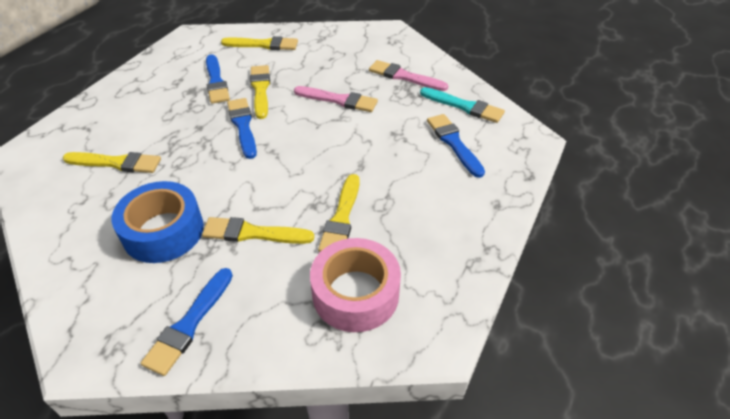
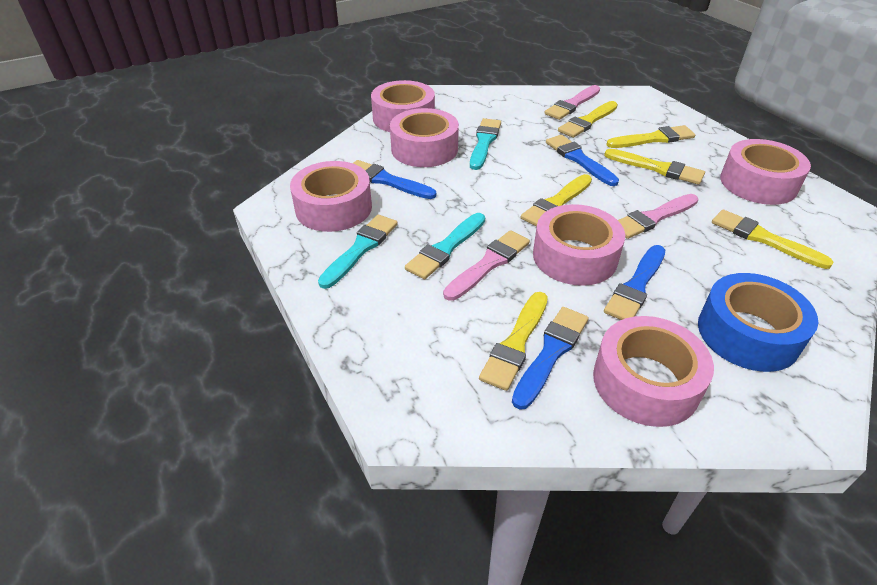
pink brush: [294,86,378,112] [369,60,448,91] = 2 -> [443,230,530,301] [545,85,600,120] [618,194,699,239] = 3
pink tape: [310,238,401,332] = 1 -> [290,161,372,232] [371,80,435,132] [390,108,459,167] [533,204,625,286] [593,316,714,427] [720,139,811,205] = 6
turquoise brush: [420,87,505,123] = 1 -> [318,215,398,289] [405,213,485,279] [470,118,501,170] = 3
yellow brush: [63,152,161,173] [202,217,314,244] [221,36,298,50] [250,65,270,119] [318,174,360,252] = 5 -> [479,292,548,391] [521,174,592,227] [558,101,618,138] [604,149,705,185] [606,125,695,148] [712,209,834,269] = 6

